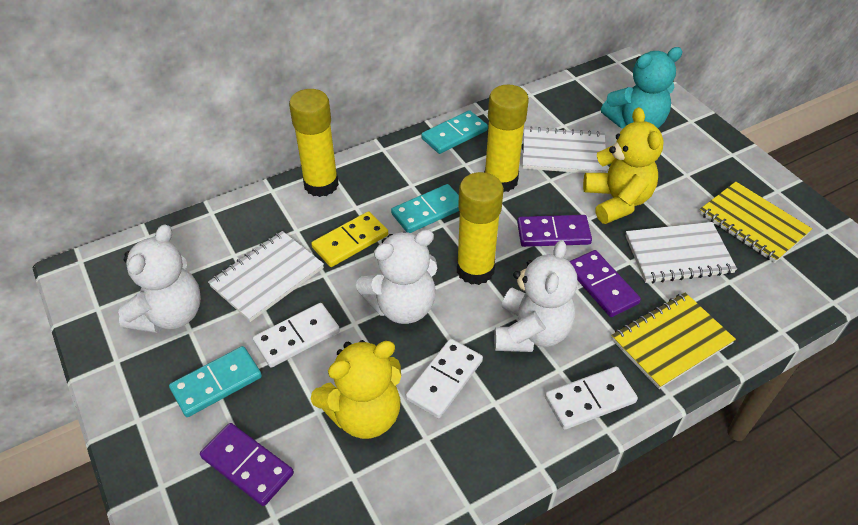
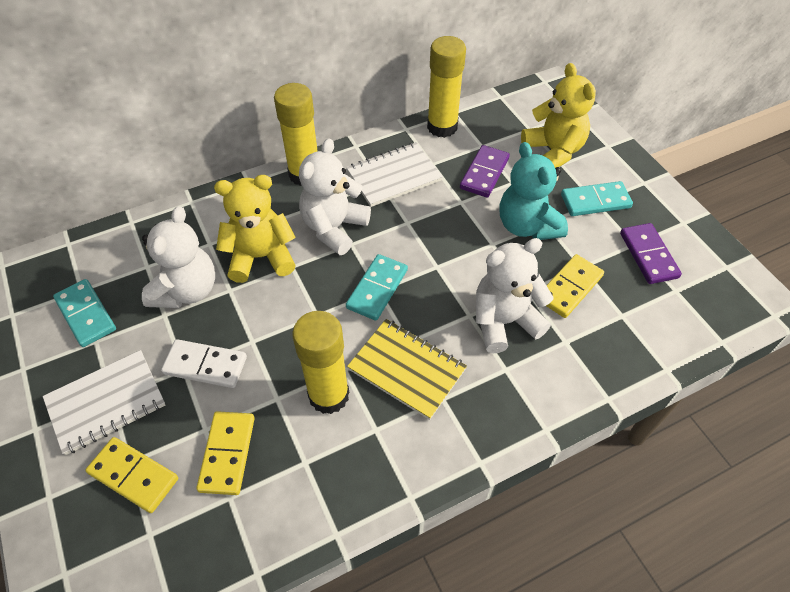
purple domino: [200,423,294,506] [517,215,592,247] [569,250,641,317] = 3 -> [460,145,510,198] [620,223,682,284] = 2
white domino: [253,303,340,368] [406,339,483,418] [545,366,638,430] = 3 -> [161,339,247,388] = 1
white notebook: [208,231,324,322] [523,127,607,173] [626,222,737,283] = 3 -> [43,350,165,455] [346,142,443,207] = 2
yellow domino: [311,211,388,267] = 1 -> [85,437,178,513] [196,411,255,495] [546,254,604,318] = 3
yellow notebook: [611,292,736,389] [699,182,812,263] = 2 -> [347,319,467,420] = 1

